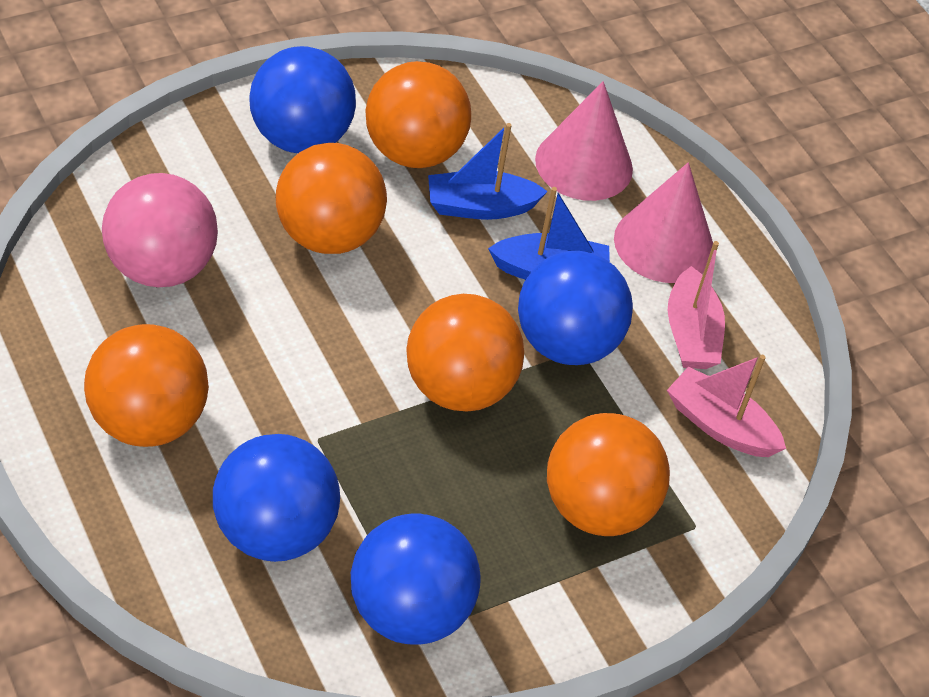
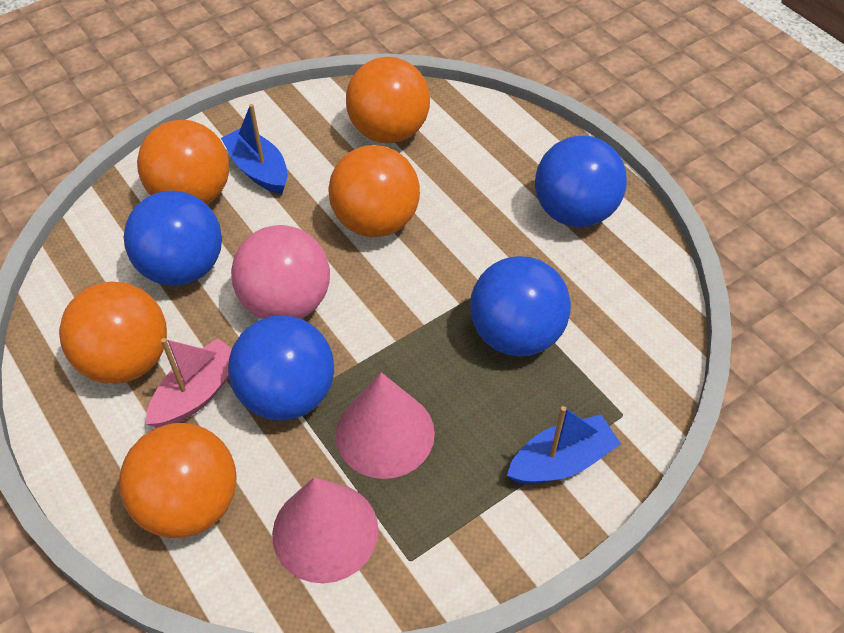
pink boat: [667,355,786,457] [668,241,725,369] = 2 -> [146,338,232,428] = 1

